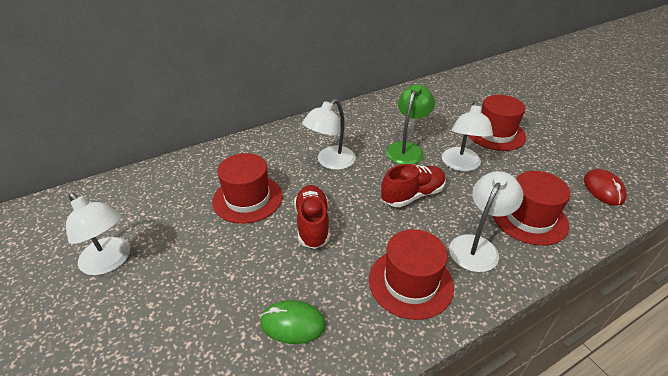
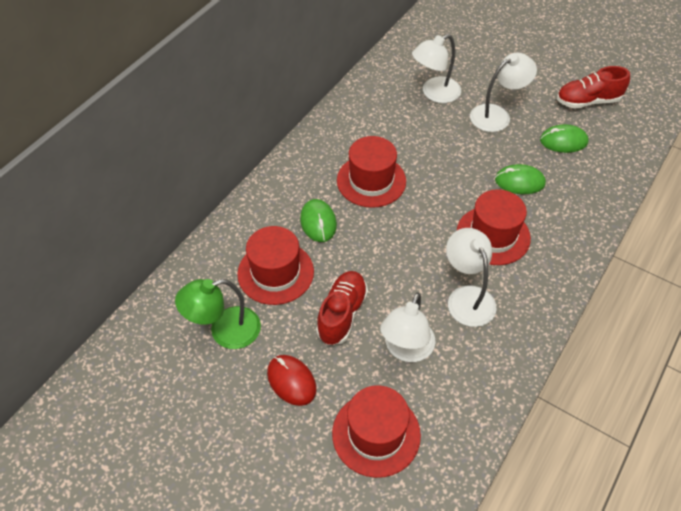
green mouse: [260,300,326,344] = 1 -> [300,199,337,242] [495,164,546,194] [540,124,589,153] = 3

